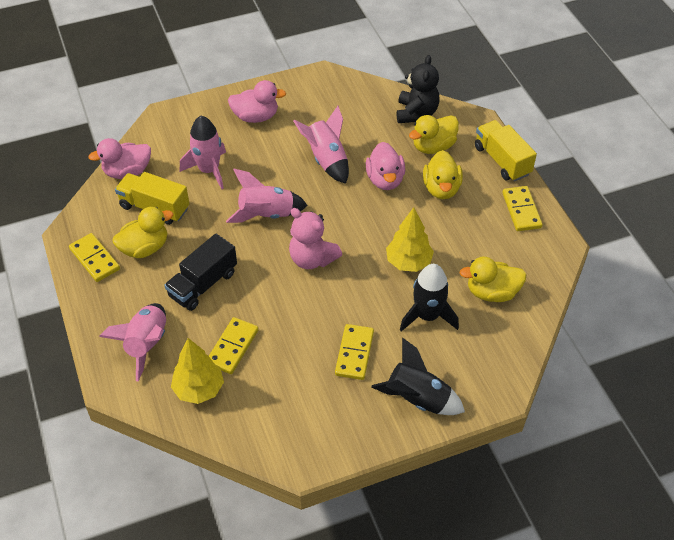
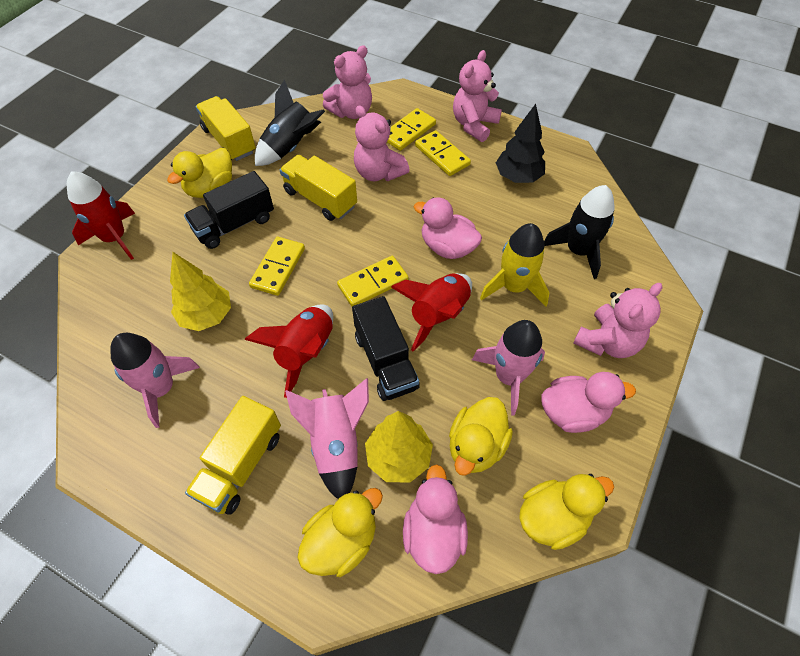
black teddy bear: [397,55,440,123] = 1 -> none = 0
black tree: none = 0 -> [496,104,545,183] = 1
black truck: [164,234,237,311] = 1 -> [184,171,274,249] [352,296,420,401] = 2
pink rocket: [99,303,166,381] [180,116,226,190] [226,169,308,223] [293,106,349,184] = 4 -> [110,333,200,428] [285,378,369,499] [472,320,545,415] = 3
pink teddy bear: [289,208,342,269] = 1 -> [323,45,372,119] [354,105,410,181] [453,50,502,142] [573,283,662,358] = 4
red rocket: none = 0 -> [67,171,135,260] [245,304,333,398] [391,273,472,352] = 3
yellow rocket: none = 0 -> [480,223,549,306] = 1
yellow truck: [115,172,190,225] [475,120,537,181] = 2 -> [185,396,281,515] [196,96,256,161] [280,155,357,221] = 3

